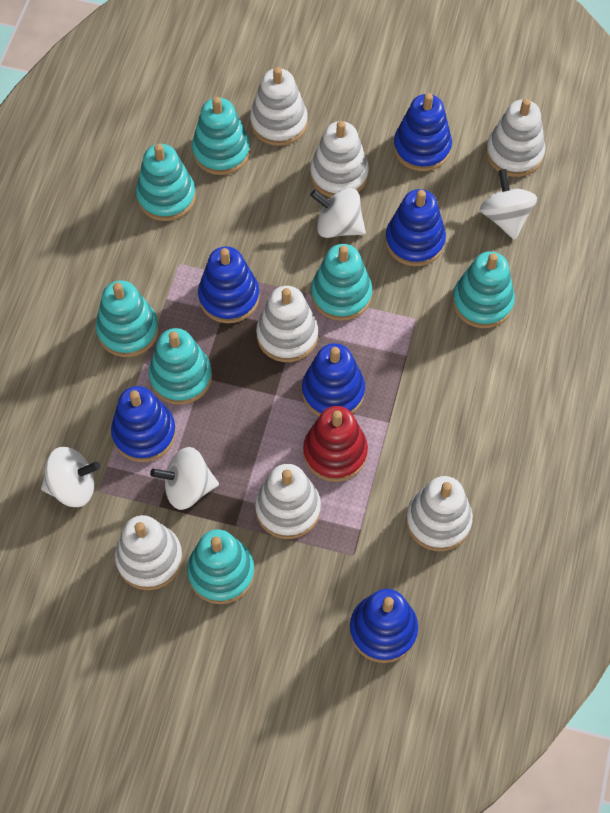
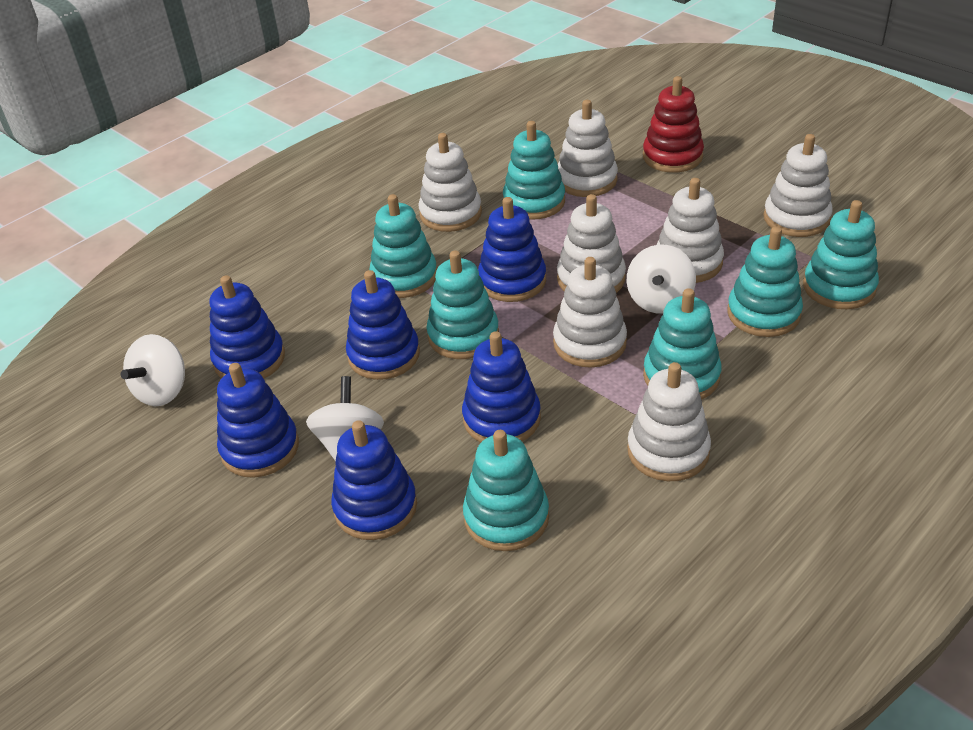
white spinning top: [41,447,100,507] [150,447,219,510] [310,188,366,238] [480,169,537,240] = 4 -> [121,334,185,406] [306,376,384,461] [627,245,696,314] = 3

